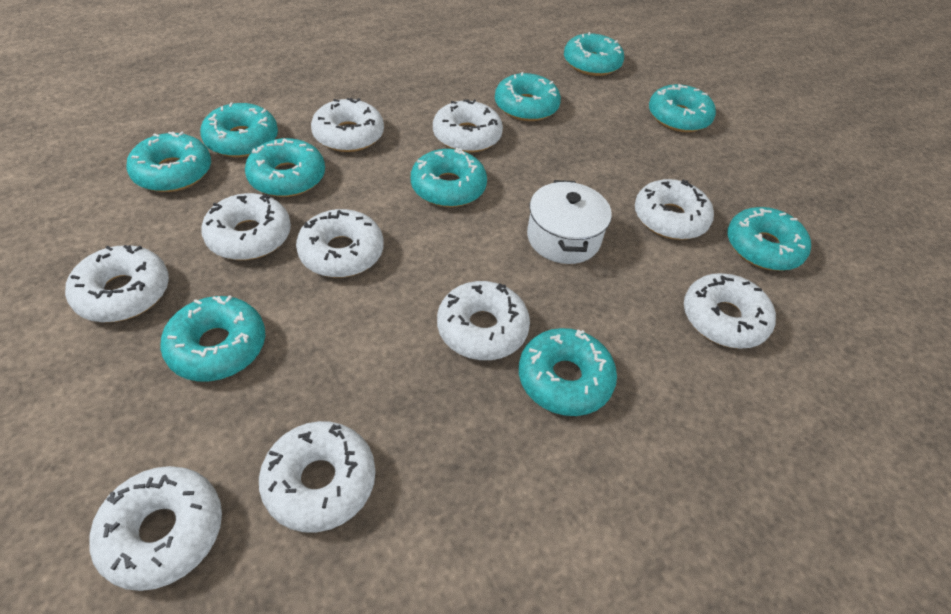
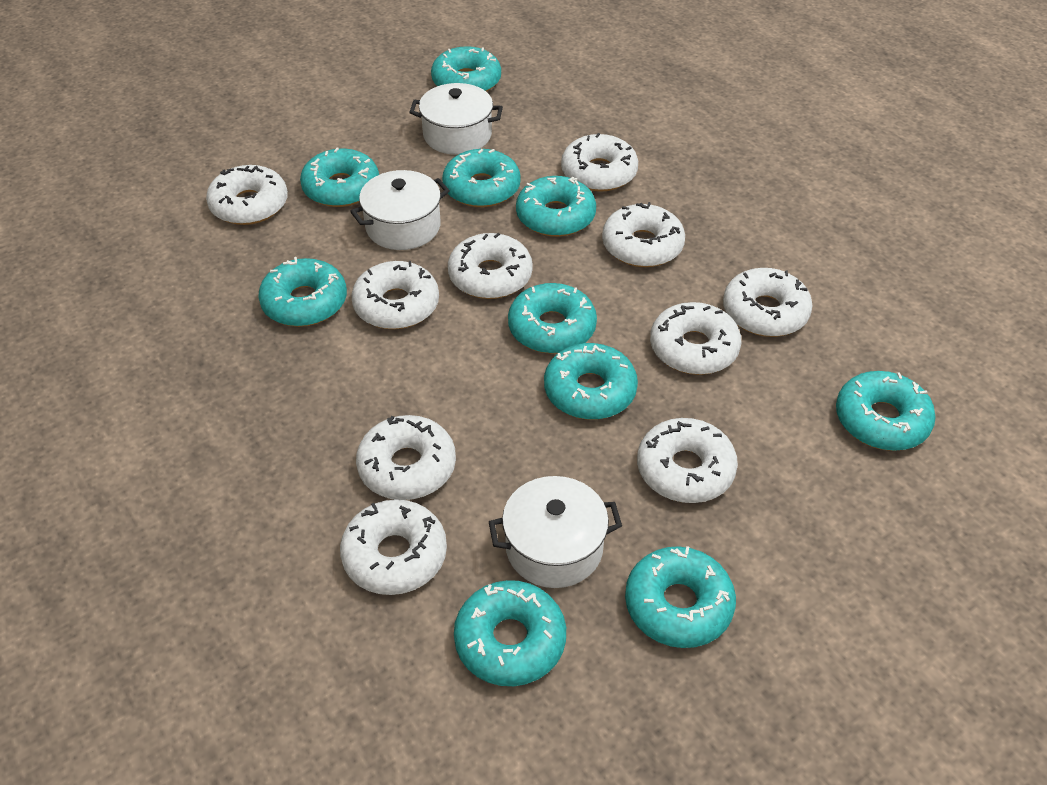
white pot: [527,180,612,264] = 1 -> [350,170,450,250] [409,83,503,155] [489,476,622,588] = 3

